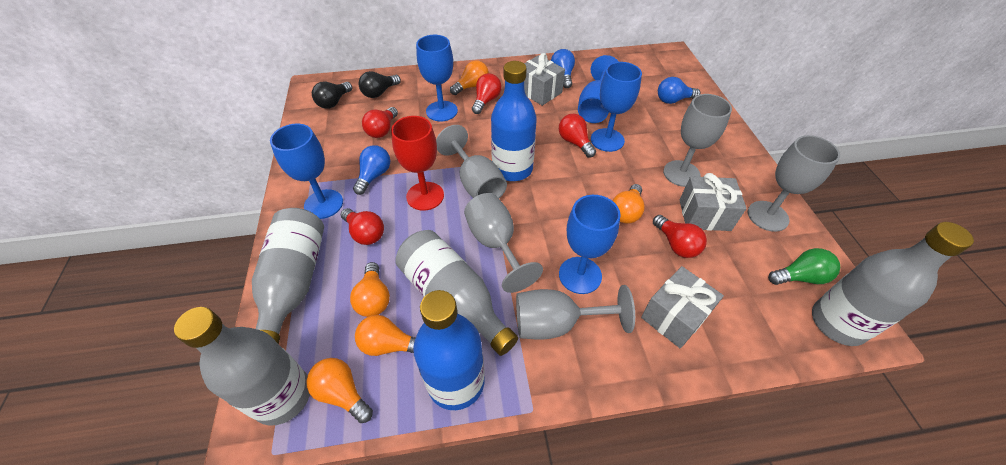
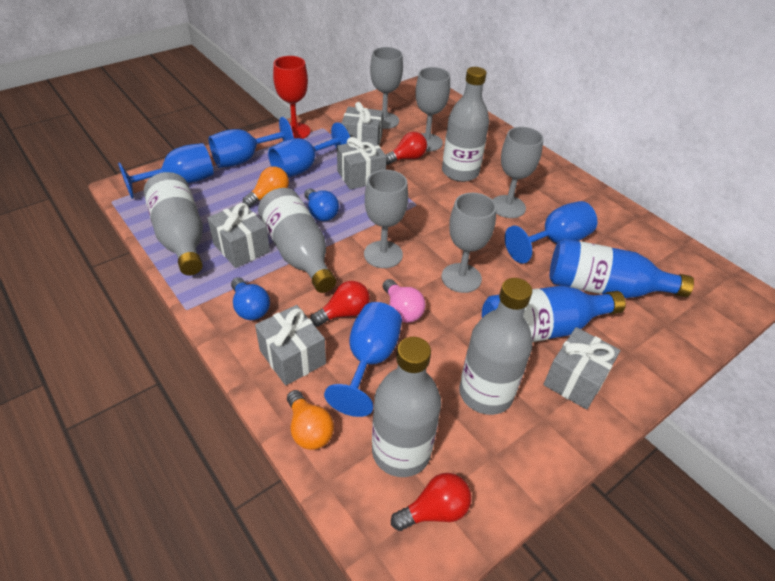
black light bulb: [312,81,352,109] [358,71,401,98] = 2 -> none = 0
blue light bulb: [353,145,390,195] [551,49,575,88] [658,77,700,104] = 3 -> [231,277,270,320] [304,189,339,221] = 2
green light bulb: [768,248,840,285] = 1 -> none = 0
grey bottle: [174,307,310,426] [252,208,324,344] [395,230,518,356] [812,222,974,346] = 4 -> [144,172,203,275] [258,188,336,293] [372,337,441,477] [442,67,489,182] [459,278,533,415] = 5
grey gift: [524,53,565,106] [641,266,724,348] [680,173,747,231] = 3 -> [207,203,270,268] [255,305,326,386] [337,137,387,190] [341,102,383,145] [543,327,621,410] = 5
orange light bulb: [306,358,373,423] [350,262,390,317] [355,315,416,356] [450,60,489,95] [613,184,645,224] = 5 -> [243,167,289,207] [287,390,334,450] = 2
pink light bulb: none = 0 -> [383,279,426,323] = 1
red light bulb: [341,208,384,245] [362,107,398,138] [472,73,502,114] [559,114,596,157] [653,215,707,258] = 5 -> [310,281,370,327] [386,132,427,165] [391,473,471,531] = 3

